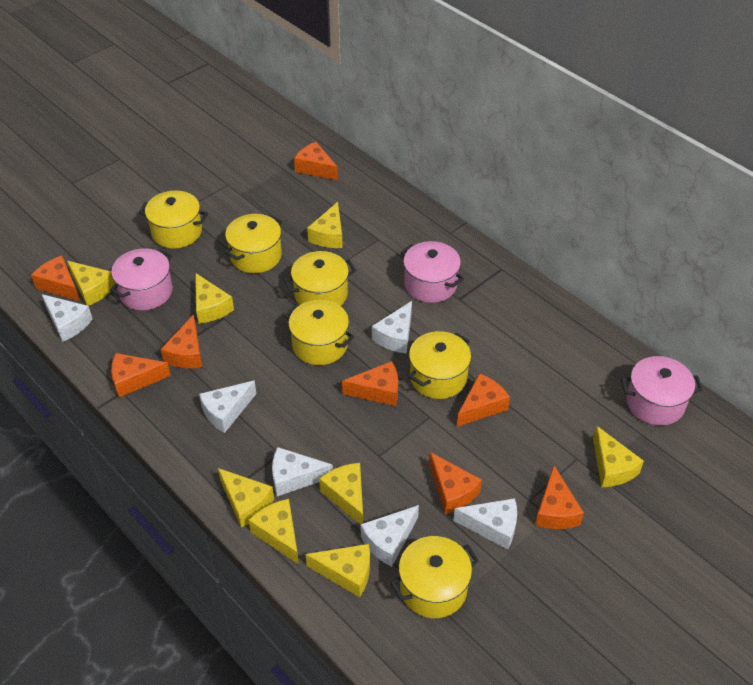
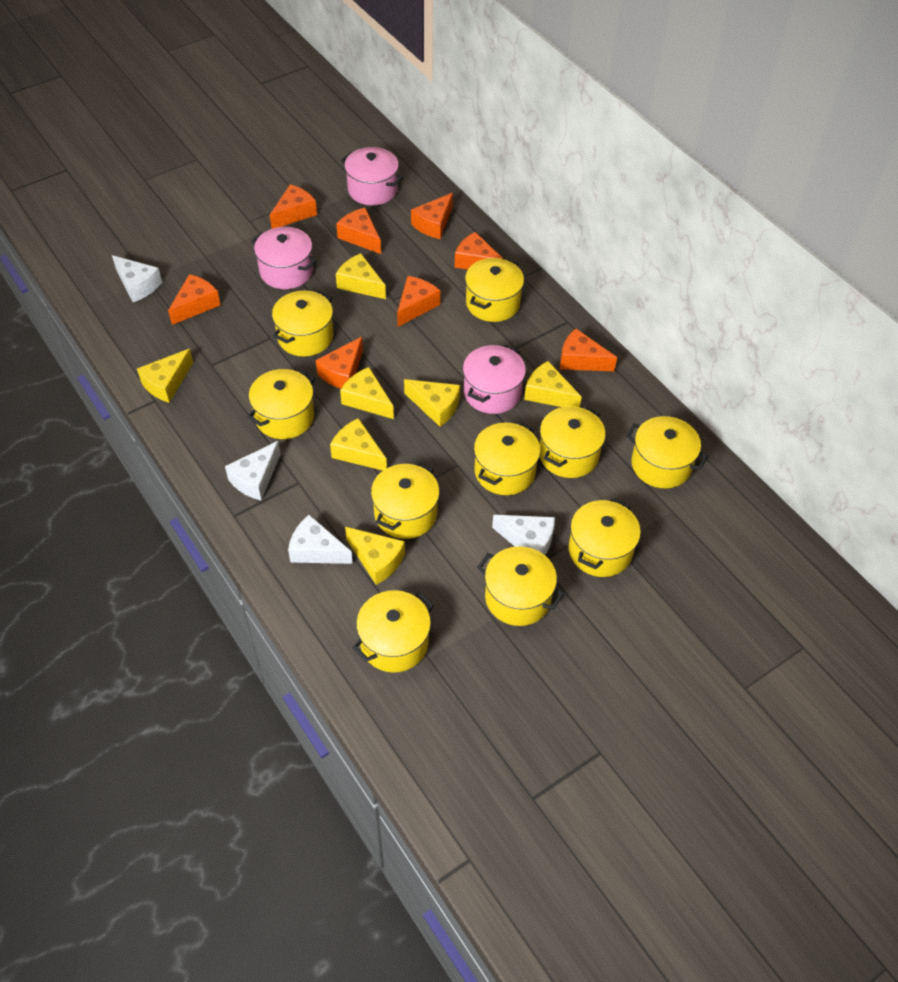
white cheese: [42,294,93,342] [199,381,257,433] [272,447,333,496] [360,505,419,567] [372,301,412,354] [453,498,517,550] = 6 -> [112,255,162,302] [225,441,281,500] [288,515,353,564] [492,515,555,555] = 4
yellow cheese: [67,261,115,306] [195,273,234,324] [218,468,274,527] [249,499,299,565] [305,544,370,597] [307,202,343,248] [319,463,363,524] [593,426,644,487] = 8 -> [137,349,193,403] [330,418,387,471] [336,253,386,299] [340,367,394,419] [345,527,405,585] [404,379,460,427] [524,361,582,407] = 7
yellow pot: [139,191,208,249] [225,214,282,273] [284,251,356,306] [284,300,354,365] [391,536,479,618] [409,331,471,399] = 6 -> [247,369,315,439] [272,291,333,357] [352,590,434,673] [371,462,440,539] [465,258,524,322] [474,421,540,495] [477,546,564,626] [540,406,606,478] [569,498,641,577] [626,416,708,488] = 10

